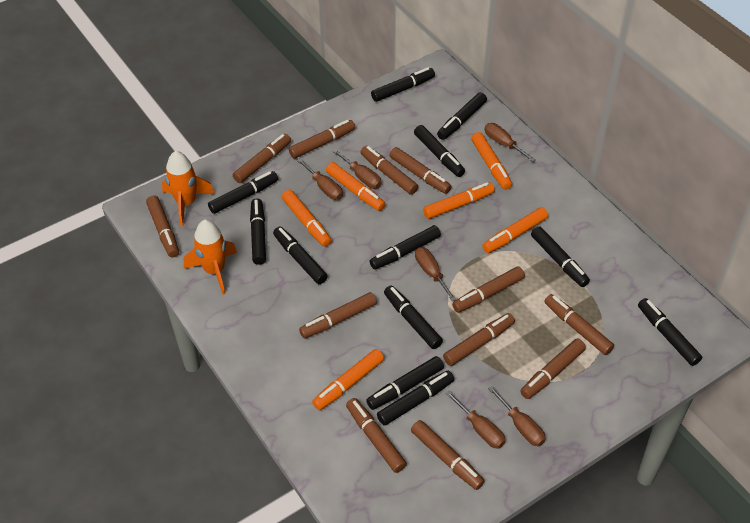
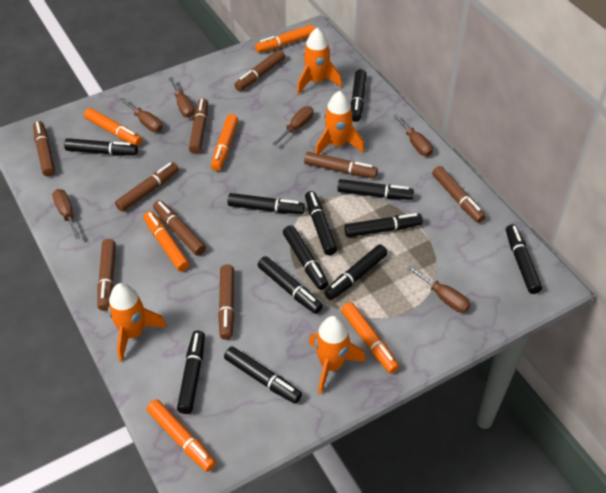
brown marker: [146,195,179,257] [233,134,291,183] [289,120,355,159] [299,292,377,338] [346,398,407,473] [360,146,418,195] [389,147,452,194] [411,420,485,490] [443,313,515,366] [452,266,525,313] [520,338,586,399] [544,294,614,355] = 12 -> [33,121,55,177] [97,239,116,311] [115,162,179,212] [153,200,206,256] [189,98,208,154] [218,264,235,340] [234,49,285,91] [304,152,378,178] [432,166,486,223] = 9
orange rocket: [162,151,215,226] [184,220,237,295] = 2 -> [108,283,167,362] [297,28,342,94] [309,316,366,395] [315,91,364,154] = 4

